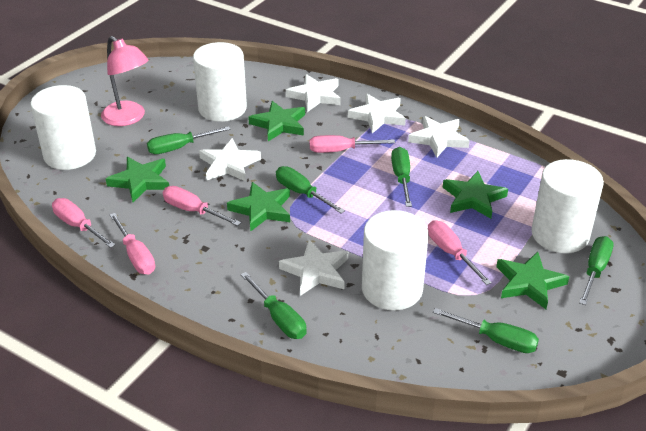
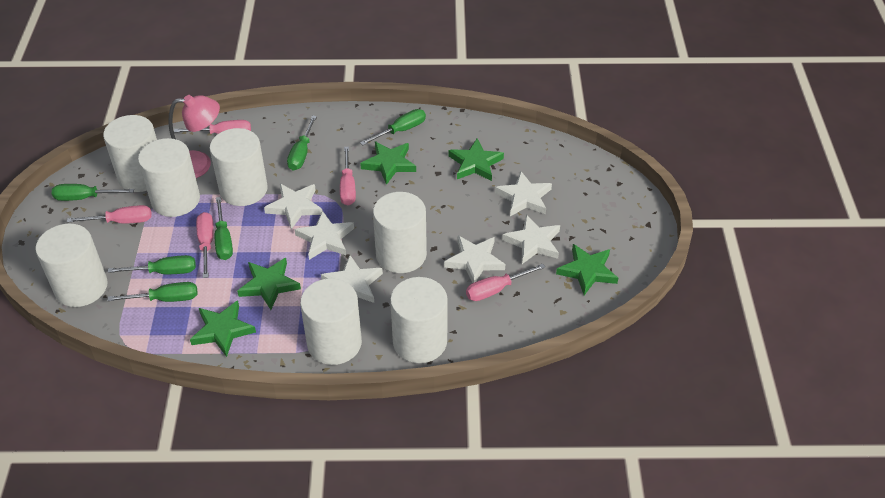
white cylinder: [30,85,96,170] [193,42,247,122] [362,210,429,310] [531,159,604,253] = 4 -> [35,224,108,307] [103,115,157,192] [138,138,200,217] [209,128,268,206] [300,278,362,365] [373,192,427,273] [390,277,448,363] = 7
white star: [199,138,261,181] [279,240,348,296] [286,74,341,112] [348,94,406,133] [408,116,470,158] = 5 -> [264,184,322,229] [294,211,354,260] [321,255,383,303] [444,236,505,283] [495,172,552,216] [502,215,560,264] = 6

